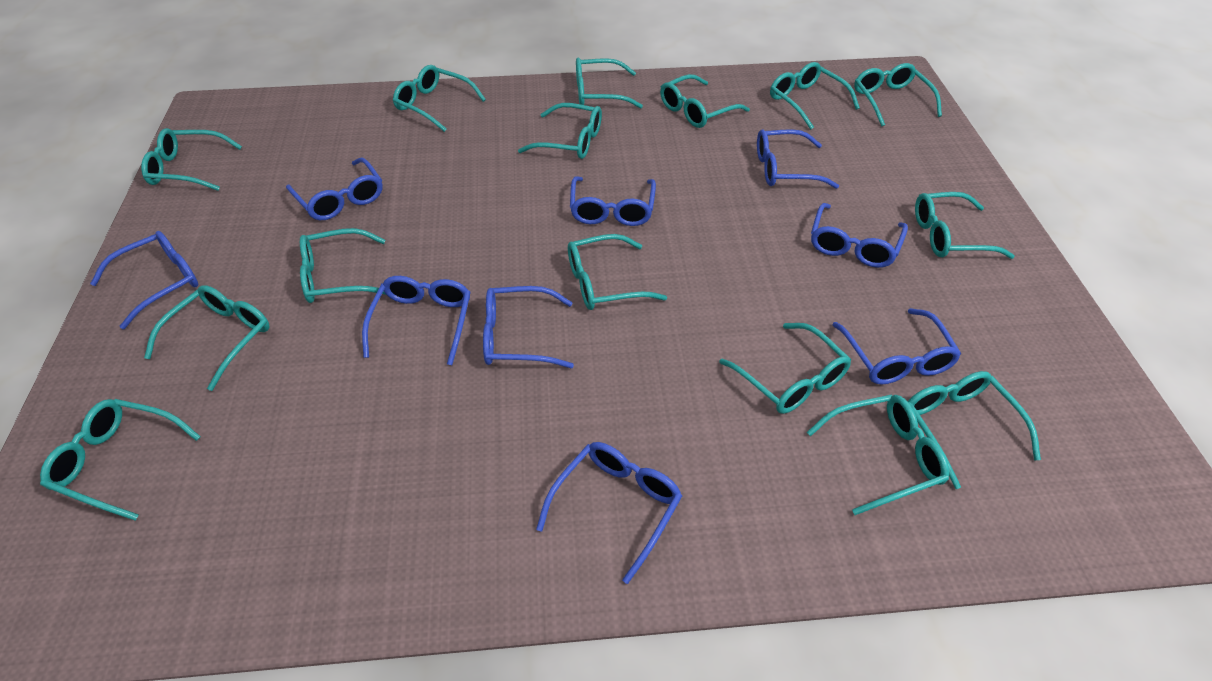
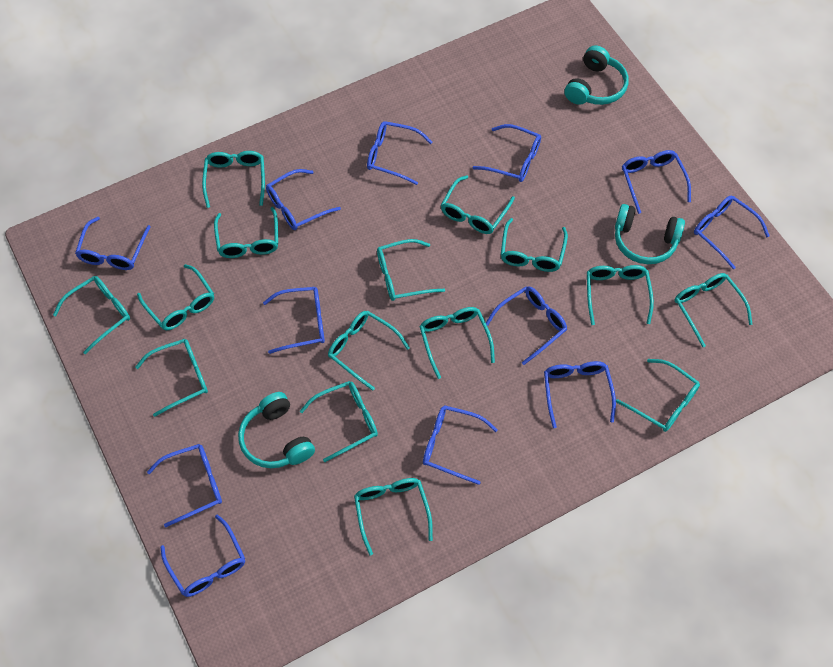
blue glasses: [90,231,198,329] [286,157,383,220] [362,276,471,365] [483,286,574,368] [536,442,682,584] [570,176,656,226] [757,129,839,189] [811,203,908,268] [832,308,961,384] = 9 -> [75,217,151,270] [147,444,222,527] [161,515,245,597] [263,287,325,354] [266,169,341,230] [367,121,432,185] [423,405,498,485] [472,124,541,182] [486,286,567,365] [544,361,616,428] [622,150,691,214] [694,195,770,270] = 12
turquoise headphones: none = 0 -> [238,392,315,468] [564,45,629,105] [615,204,685,264] = 3

